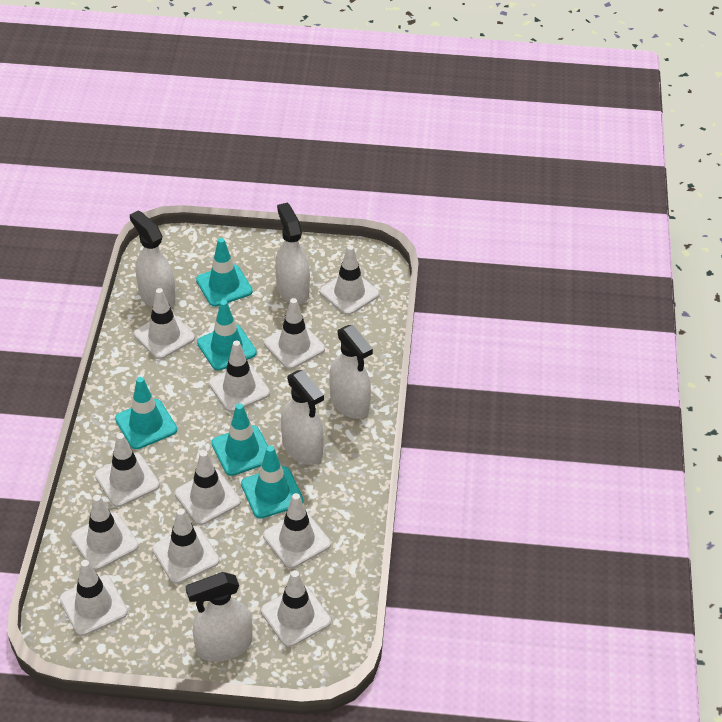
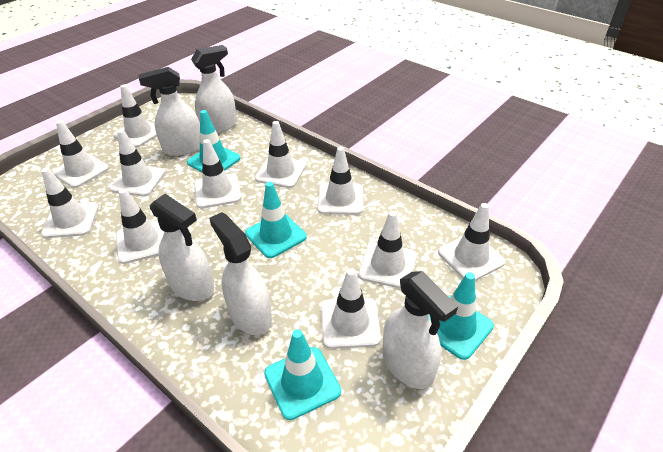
turquoise traffic cone: [115,377,177,449] [196,238,253,307] [197,300,257,371] [211,403,268,476] [241,446,303,519] = 5 -> [187,110,240,173] [245,182,307,258] [264,329,341,420] [429,272,494,360] = 4

